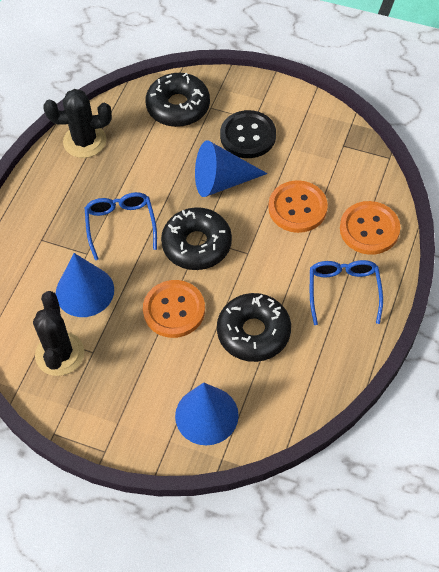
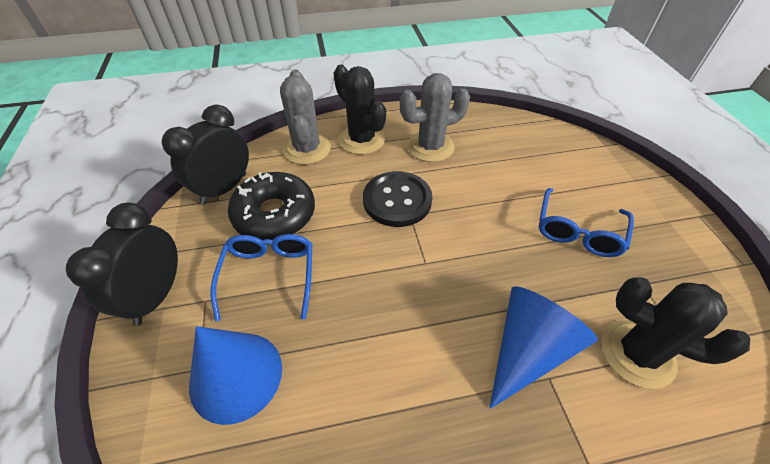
black clock: none = 0 -> [66,203,178,326] [162,104,249,205] = 2
black donut: [146,73,210,127] [161,207,232,270] [217,293,291,362] = 3 -> [228,172,315,240] = 1
blue cone: [56,253,114,317] [175,383,239,445] [195,140,268,197] = 3 -> [189,326,282,425] [490,286,598,409] = 2
grey cactus: none = 0 -> [280,69,331,165] [400,73,470,162] = 2
orange button: [143,280,205,338] [269,180,328,233] [340,201,400,255] = 3 -> none = 0

